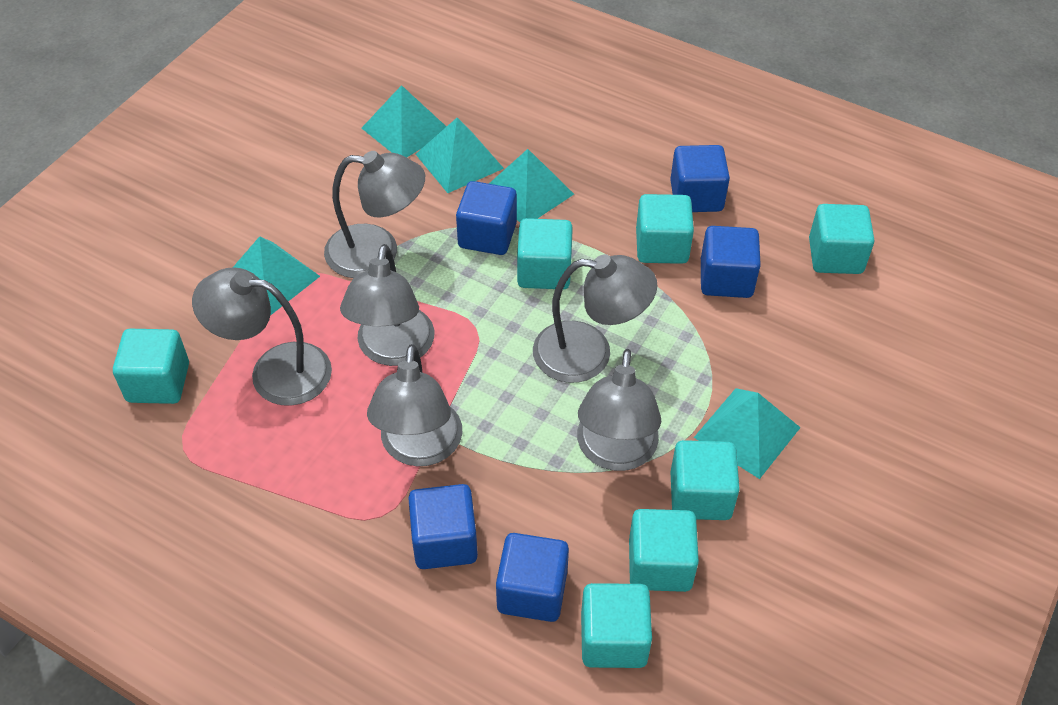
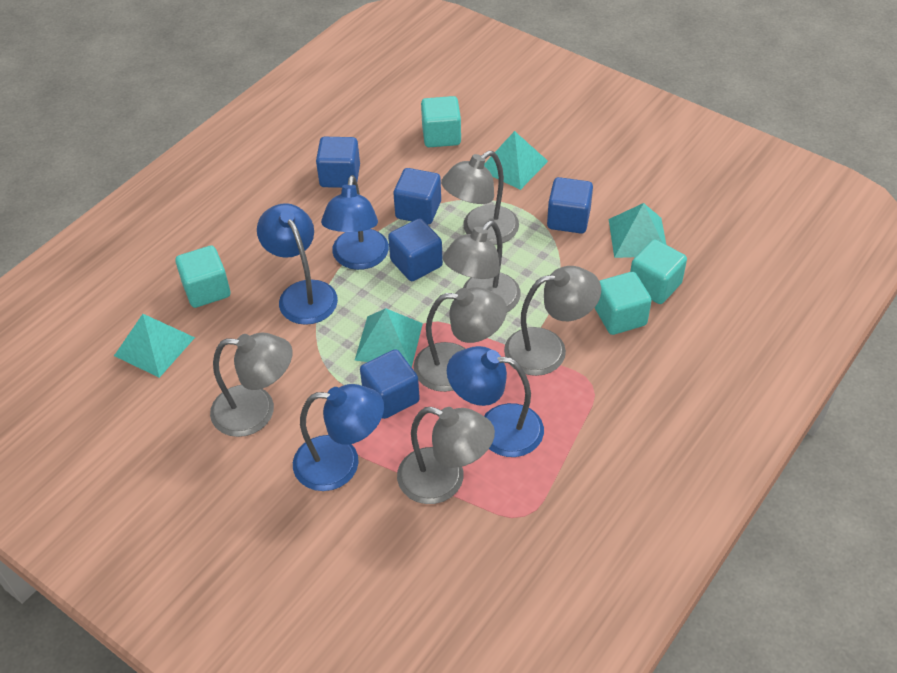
blue lamp: none = 0 -> [257,203,338,325] [293,384,384,491] [321,175,389,270] [447,346,544,457] = 4
turquoise cube: [113,329,189,404] [517,218,573,290] [581,583,652,668] [629,509,699,592] [636,194,694,264] [670,440,740,520] [809,204,874,274] = 7 -> [175,245,230,308] [421,96,461,147] [595,272,652,335] [630,240,687,304] = 4
turquoise pyramid: [233,236,320,316] [361,85,446,157] [416,118,504,193] [489,149,574,222] [694,388,801,479] = 5 -> [114,314,195,378] [355,308,423,367] [484,131,548,190] [609,203,666,258] = 4

